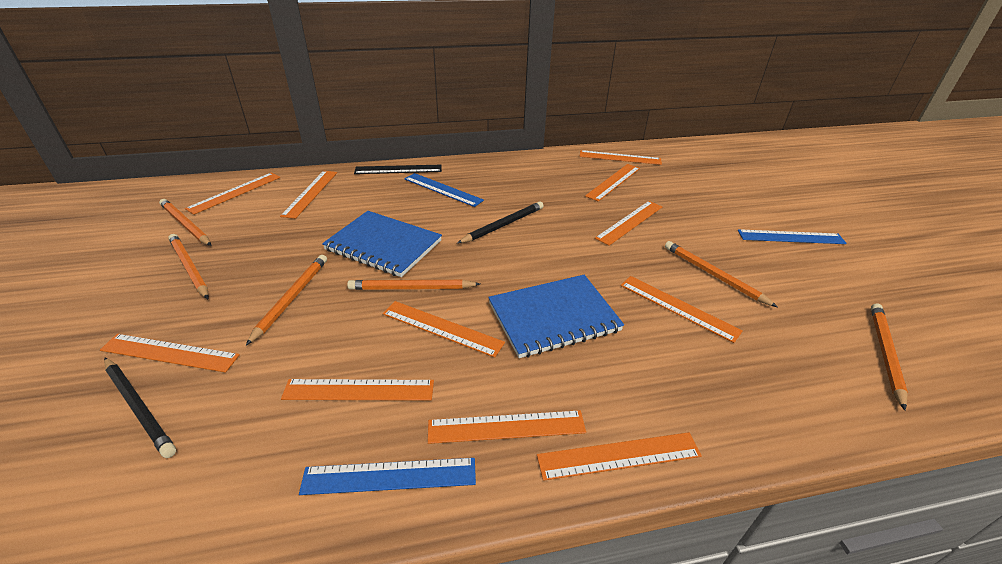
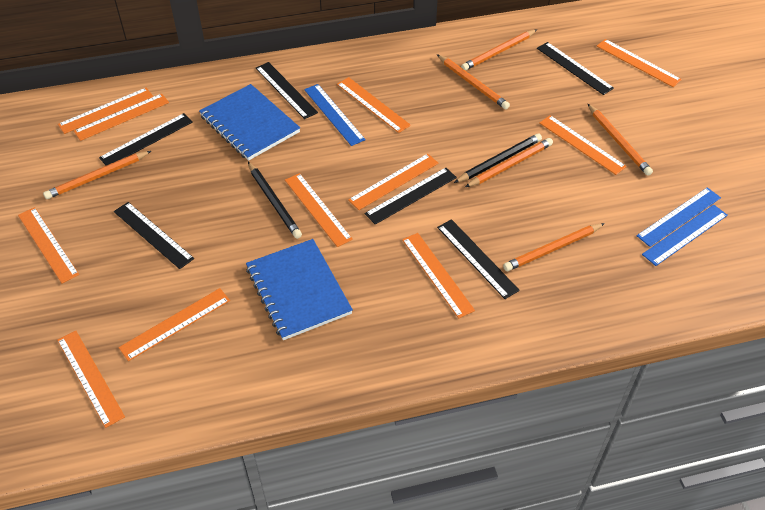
black ruler: [354,165,442,174] = 1 -> [99,113,193,165] [114,202,194,269] [256,62,318,119] [365,167,457,225] [437,219,520,299] [537,42,614,95] = 6

